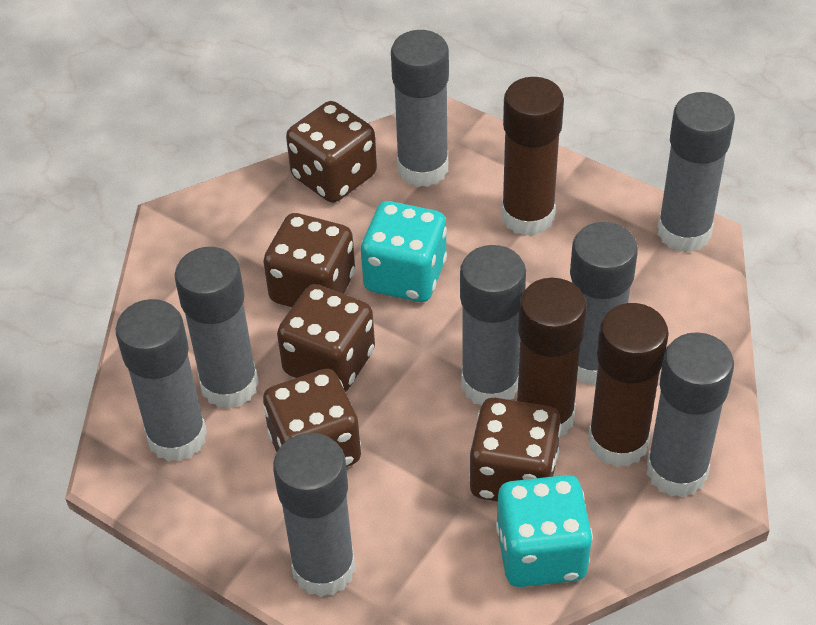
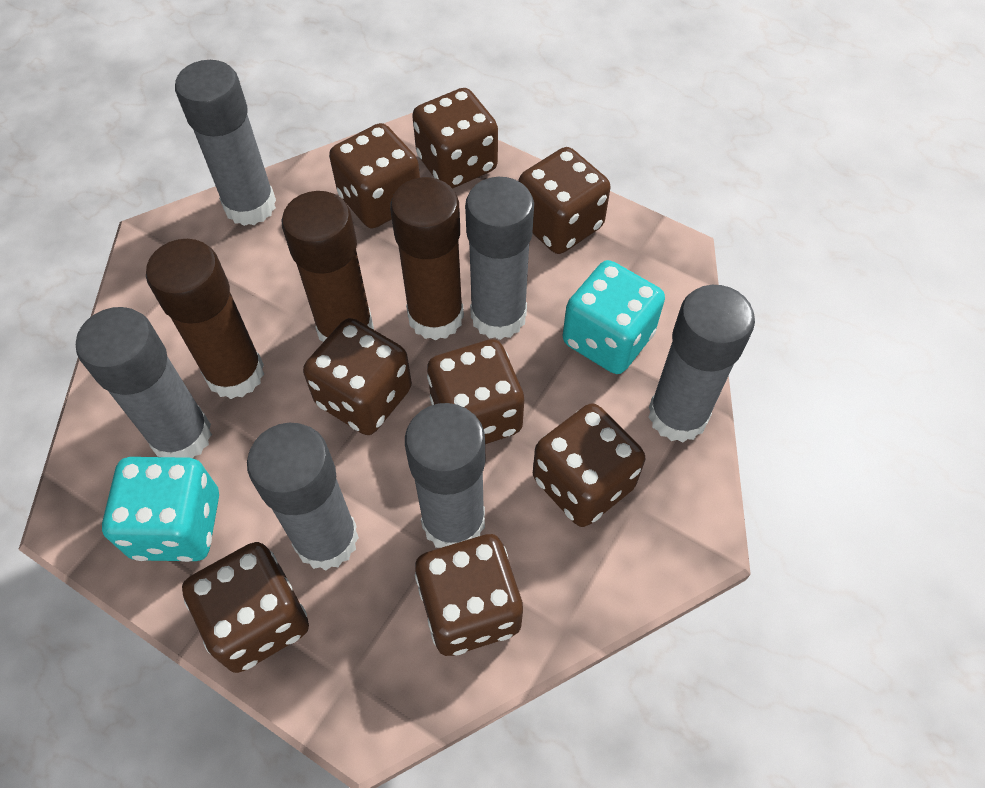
brown dice: [263,213,355,307] [263,369,361,467] [277,284,375,392] [286,101,377,203] [469,398,561,502] = 5 -> [182,542,309,673] [303,318,412,435] [329,123,420,228] [412,88,498,189] [415,534,523,656] [427,339,524,444] [518,147,611,254] [533,403,645,527] = 8
grey glue stick: [115,299,207,462] [175,247,259,409] [273,433,356,597] [391,30,449,187] [460,245,526,406] [570,222,638,385] [647,332,734,497] [658,92,735,252] = 8 -> [76,307,212,458] [175,60,276,226] [247,423,359,570] [405,403,485,548] [465,177,534,340] [648,285,755,442] = 6

